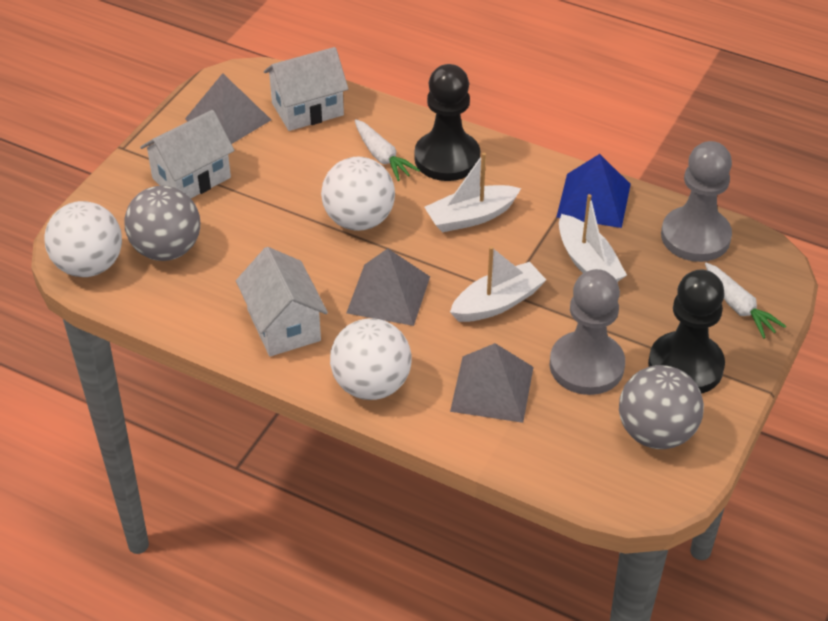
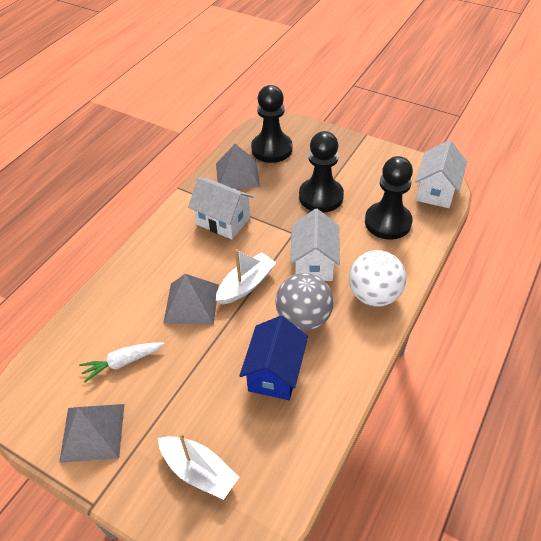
black pawn: [414,64,480,181] [648,270,725,394] = 2 -> [251,85,292,163] [299,131,344,213] [365,156,413,240] = 3
blue house: none = 0 -> [239,316,308,400] = 1
blue pyramid: [557,154,631,228] = 1 -> none = 0
grey ball: [124,186,200,261] [619,365,704,449] = 2 -> [275,273,333,331] = 1
grey pawn: [550,269,625,395] [661,141,732,262] = 2 -> none = 0
white ball: [44,201,122,277] [321,157,395,231] [330,318,412,400] = 3 -> [349,250,406,307] = 1
white boat: [424,153,521,233] [450,246,547,322] [559,194,627,282] = 3 -> [158,433,239,500] [216,249,277,305] = 2
white carrot: [355,119,420,181] [705,262,786,339] = 2 -> [79,342,164,382] = 1

